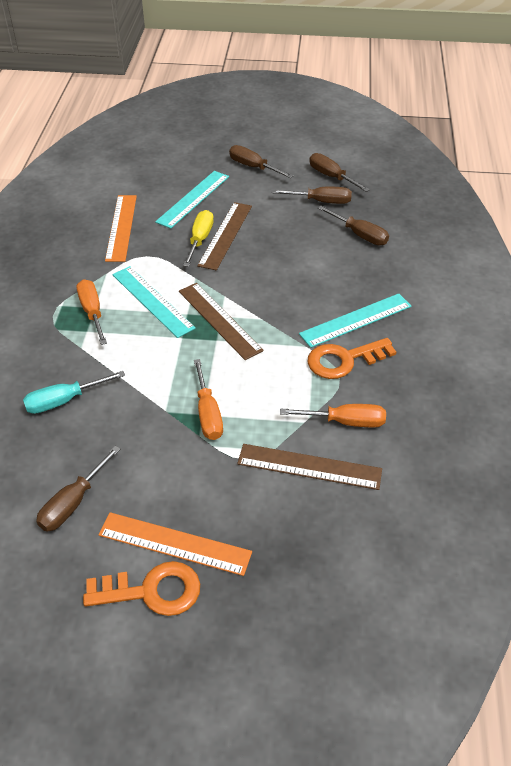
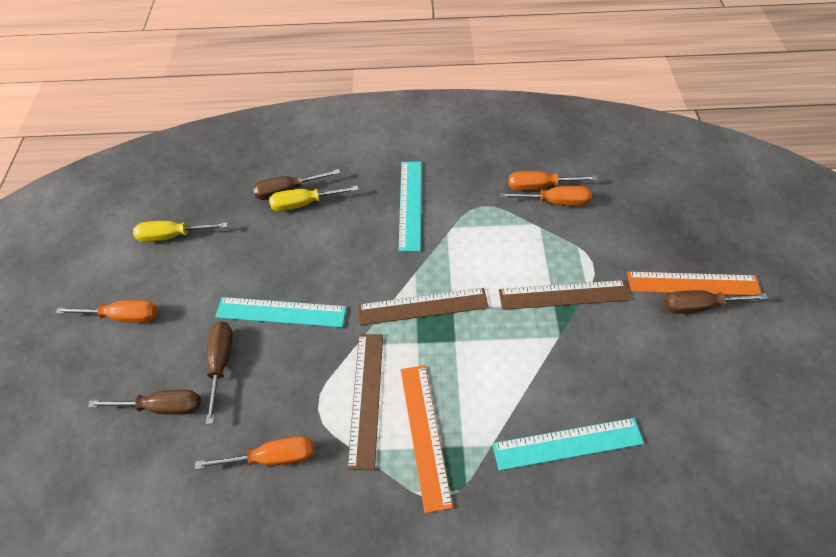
brown screwdriver: [36,446,121,532] [229,145,293,178] [271,187,352,204] [309,153,370,192] [318,206,389,245] = 5 -> [88,390,201,415] [206,321,233,424] [253,169,340,200] [664,290,768,314] = 4
orange key: [83,561,200,616] [307,338,396,379] = 2 -> none = 0
orange screwdriver: [77,279,107,345] [194,359,223,440] [280,404,386,427] = 3 -> [56,300,158,323] [195,436,313,470] [500,186,591,206] [508,171,598,191] = 4
turquoise screwdriver: [23,371,125,414] = 1 -> none = 0
yellow screwdriver: [183,210,214,267] = 1 -> [133,221,228,242] [269,185,359,211] = 2

